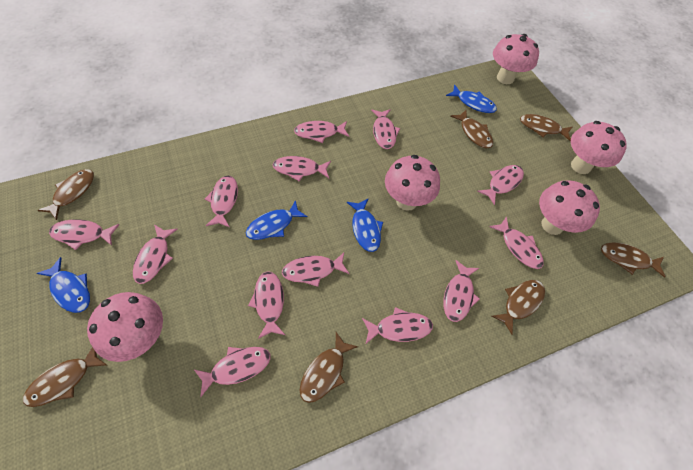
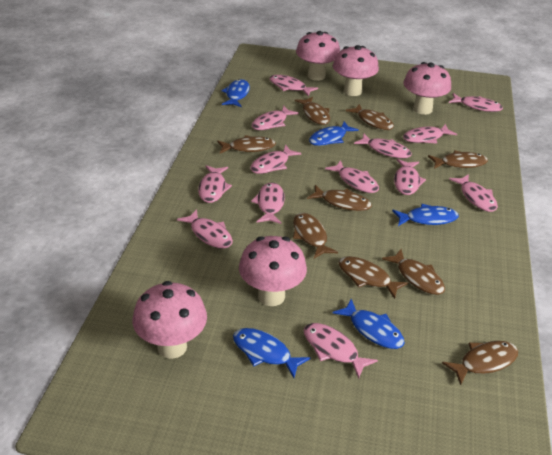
blue fish: [36,257,90,313] [246,200,308,240] [347,198,383,252] [446,84,497,113] = 4 -> [222,79,250,107] [233,328,310,378] [309,121,359,146] [333,299,405,349] [392,204,459,226] = 5
brown fish: [23,347,107,407] [37,169,94,220] [300,332,358,403] [450,110,493,148] [491,280,545,335] [520,114,572,141] [601,243,666,278] = 7 -> [217,135,276,154] [293,213,338,258] [295,97,330,125] [307,185,372,211] [338,256,408,299] [345,104,394,130] [382,249,445,295] [428,151,488,169] [442,341,518,385] = 9

